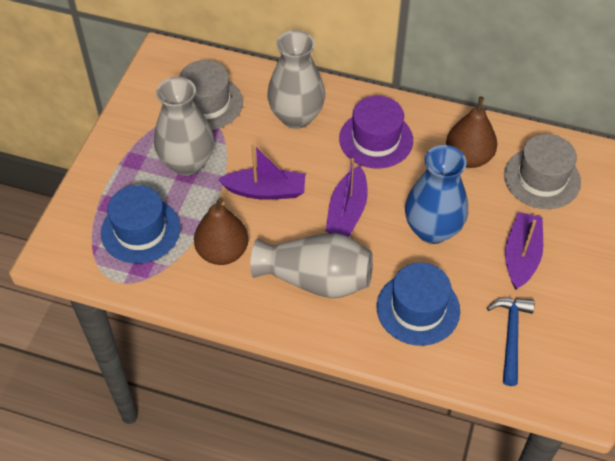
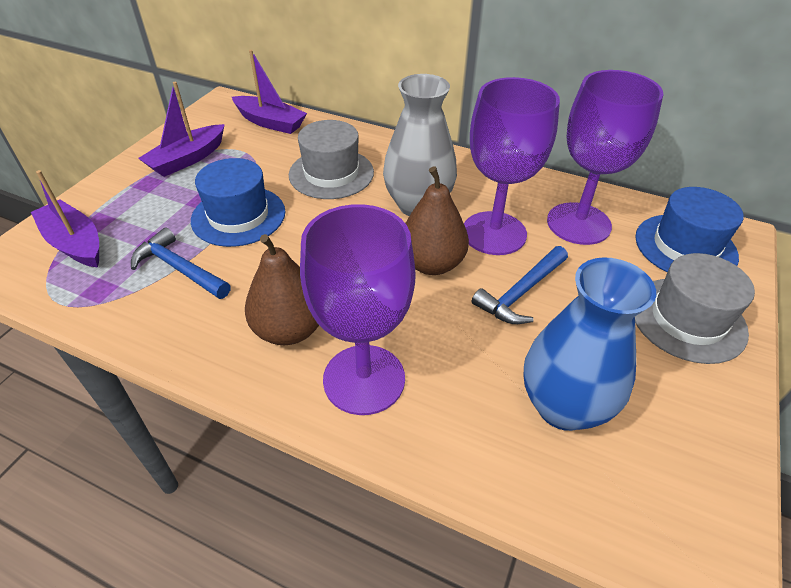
blue hammer: [487,298,535,386] = 1 -> [131,227,231,299] [472,246,568,324] = 2
grey vase: [154,77,214,176] [250,233,373,298] [267,30,325,129] = 3 -> [383,74,457,216] = 1
purple goblet: none = 0 -> [300,204,415,415] [464,77,560,255] [547,70,663,245] = 3
purple hat: [339,96,413,169] = 1 -> none = 0

